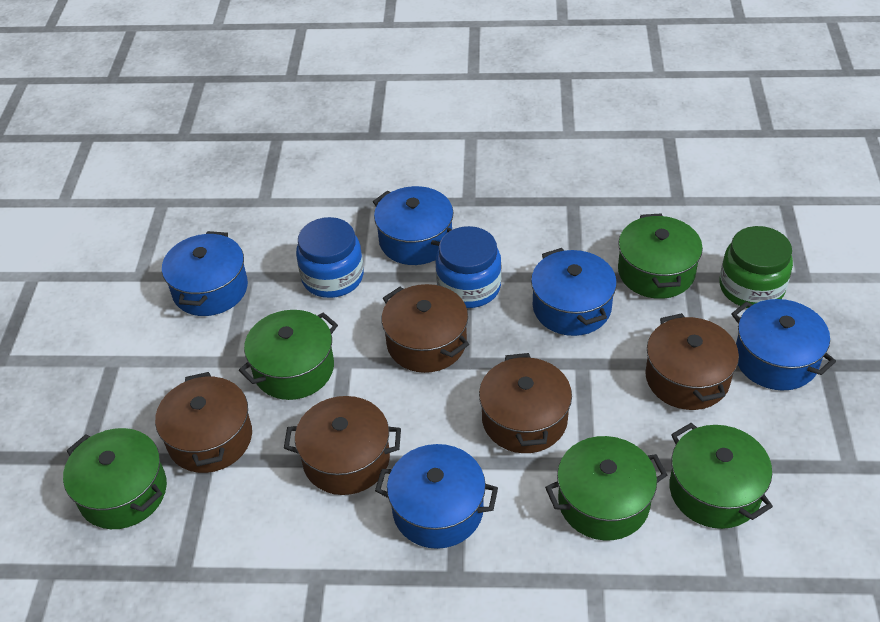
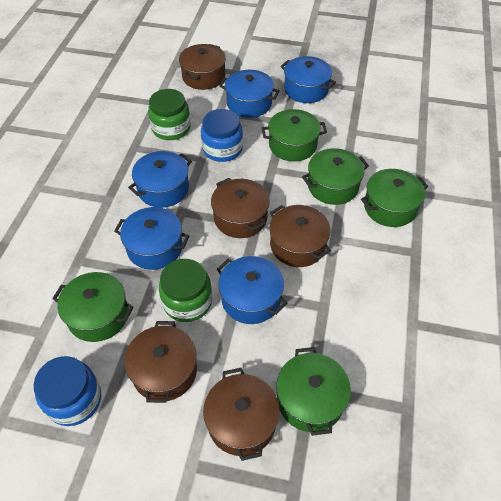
green jar: [720,226,793,308] = 1 -> [148,89,191,140] [159,259,212,322] = 2

